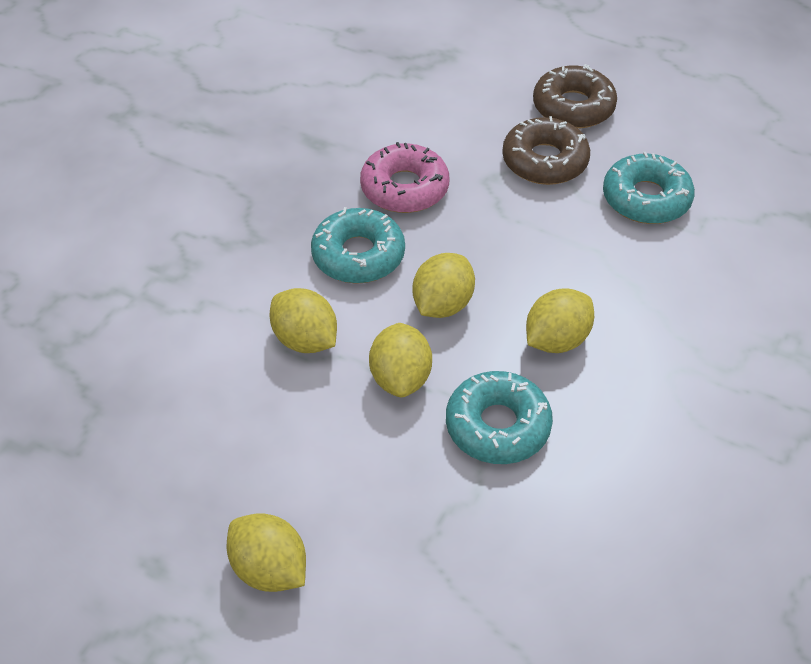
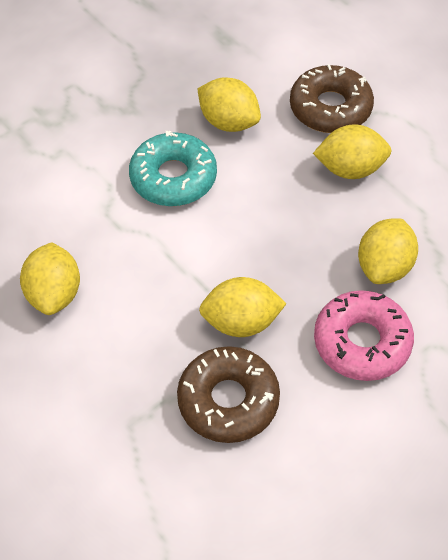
turquoise donut: [311,207,405,284] [446,371,553,464] [603,152,695,224] = 3 -> [129,130,217,206] = 1

